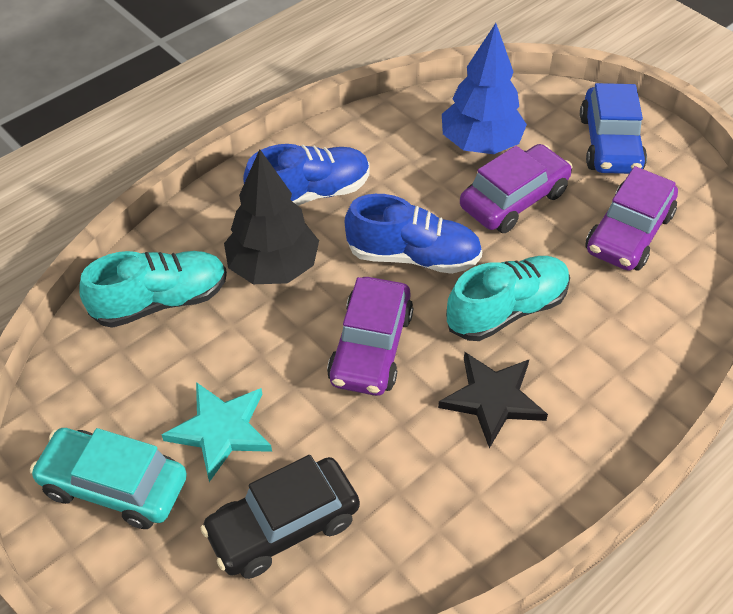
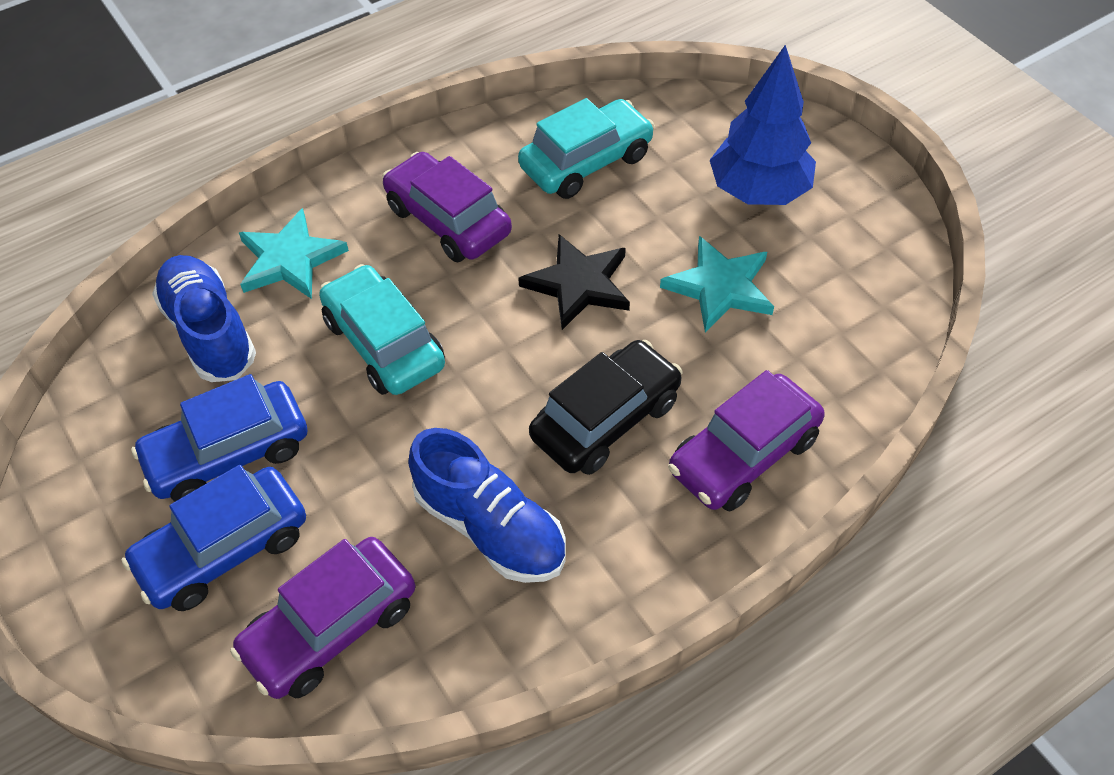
black tree: [224,149,319,284] = 1 -> none = 0
blue car: [580,83,647,174] = 1 -> [122,465,306,611] [131,374,307,501] = 2
turquoise car: [30,428,187,529] = 1 -> [319,264,445,395] [518,98,655,199] = 2
turquoise shoe: [80,251,227,328] [446,256,570,341] = 2 -> none = 0
turquoise star: [162,382,272,482] = 1 -> [239,208,349,299] [660,236,774,333] = 2

